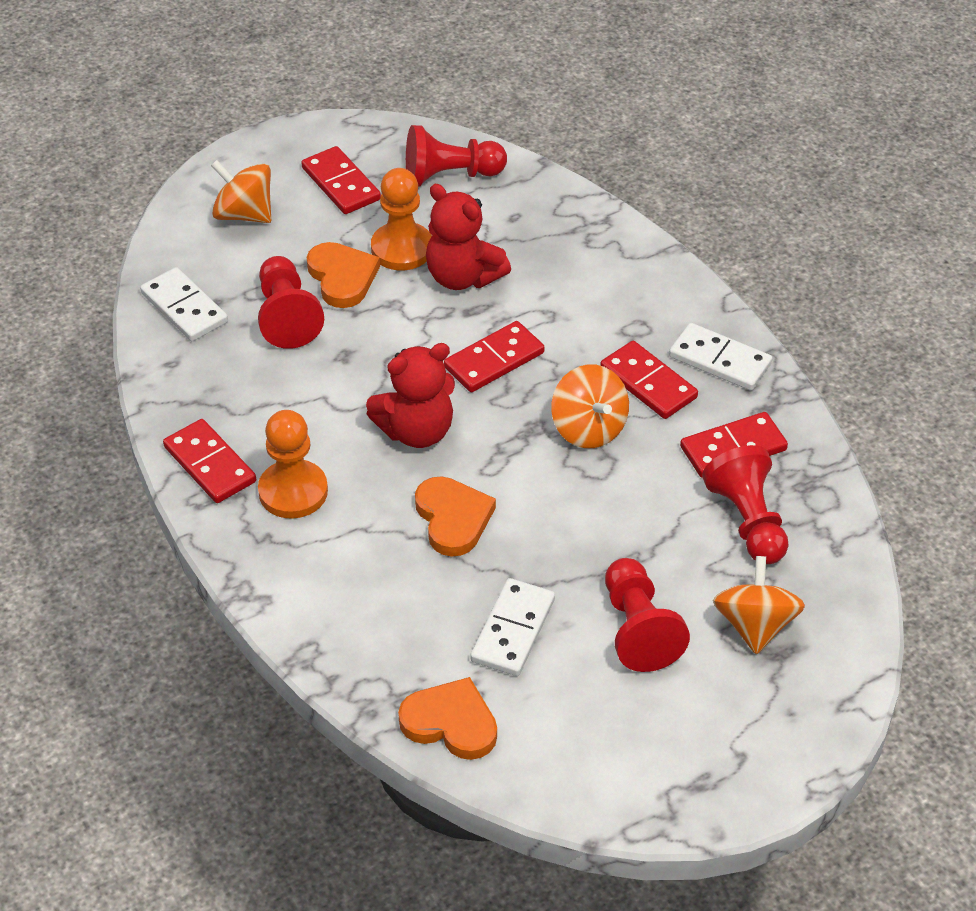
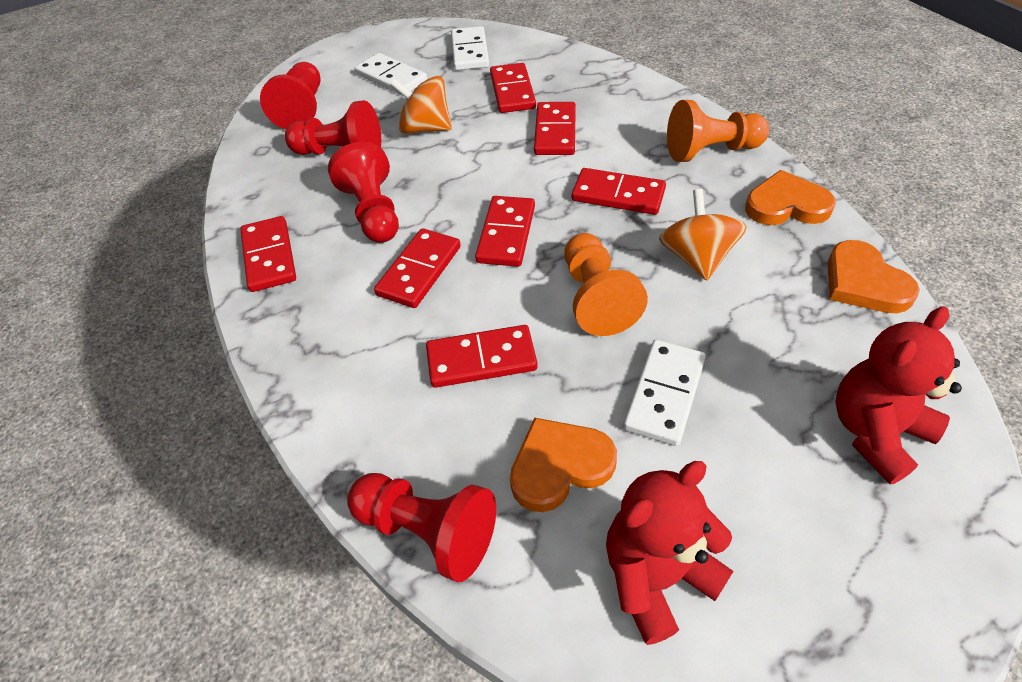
orange spinning top: [211,160,271,223] [551,364,629,448] [713,556,805,654] = 3 -> [390,76,452,134] [659,189,747,281] = 2
red domino: [163,419,256,503] [301,146,381,214] [444,321,544,392] [600,341,698,419] [680,412,788,478] = 5 -> [240,216,296,292] [374,228,461,308] [426,325,538,388] [475,196,535,267] [490,63,536,113] [534,102,576,155] [572,168,666,215] = 7

